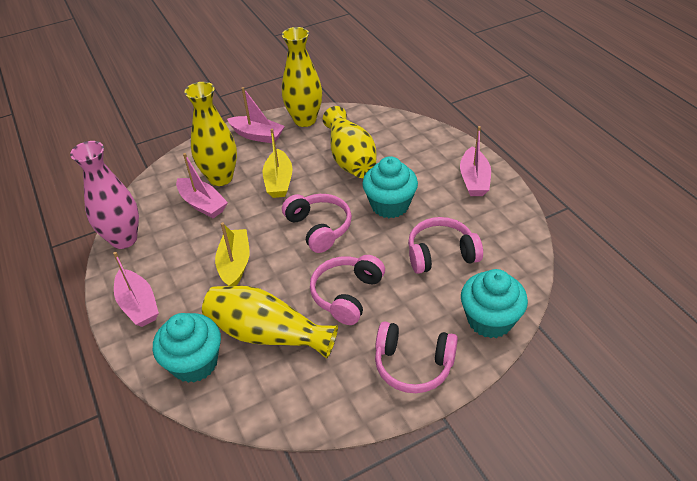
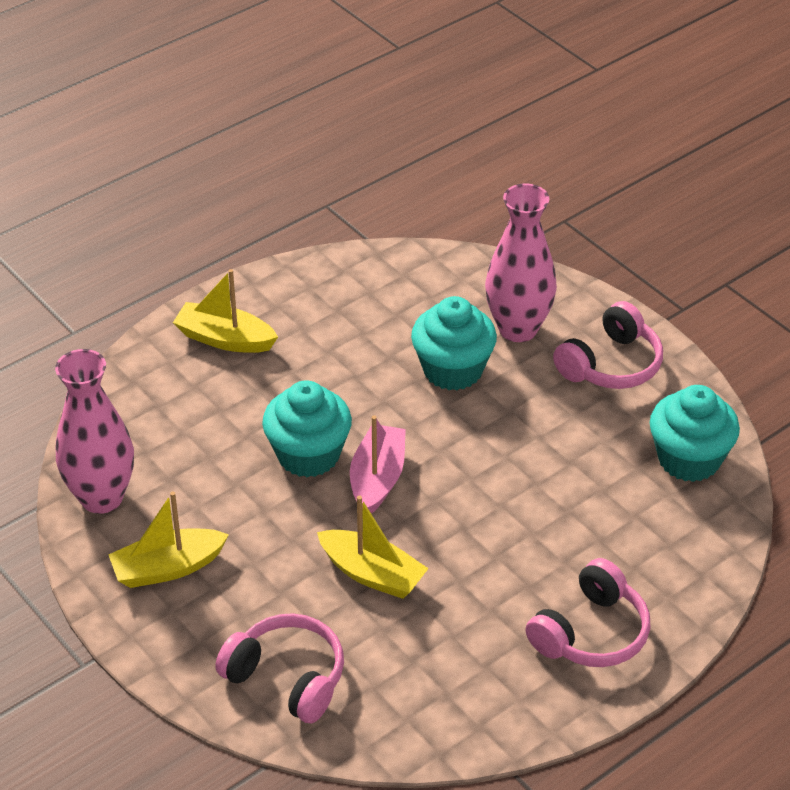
pink boat: [113,252,159,327] [176,153,228,218] [227,87,285,143] [460,126,491,196] = 4 -> [350,415,406,514] = 1
pink headphones: [282,194,352,253] [310,255,385,325] [375,322,458,393] [408,217,483,274] = 4 -> [215,613,344,723] [525,558,651,667] [553,301,663,389] = 3
pink vase: [70,141,139,249] = 1 -> [55,349,134,514] [485,184,557,342] = 2
yellow boat: [215,222,249,286] [263,129,293,198] = 2 -> [108,491,229,588] [173,269,278,353] [317,496,429,599] = 3
yellow vase: [184,82,237,186] [202,286,338,359] [282,27,322,127] [323,106,377,178] = 4 -> none = 0

